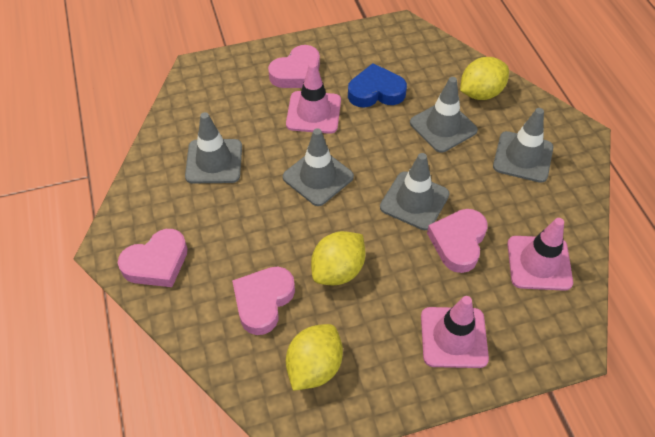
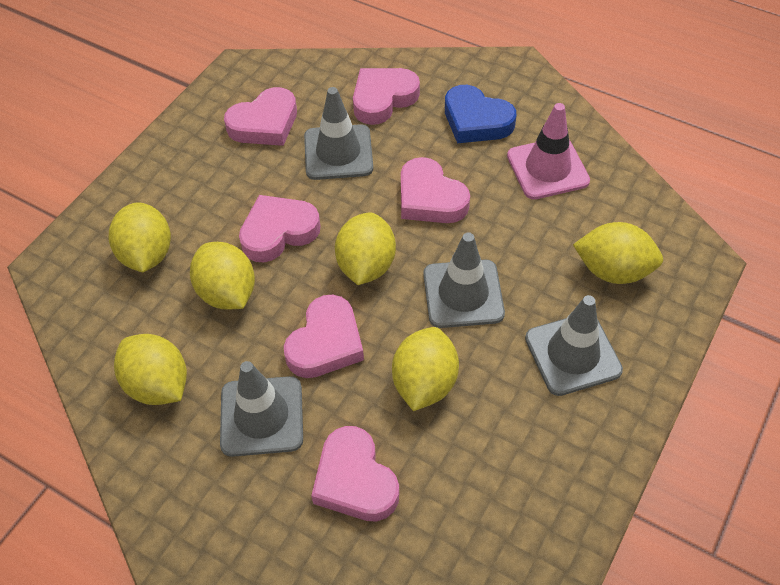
grey traffic cone: [185,112,242,183] [283,128,354,206] [380,153,450,230] [410,77,478,153] [493,108,553,183] = 5 -> [220,361,303,457] [304,87,373,180] [423,233,505,328] [525,295,623,396] = 4
pink heart: [118,229,188,287] [232,266,295,335] [268,45,320,88] [427,209,487,273] = 4 -> [224,87,297,146] [239,195,321,262] [284,295,364,378] [311,426,399,522] [353,68,420,125] [401,157,470,223] = 6
pink traffic cone: [286,62,341,134] [421,296,489,368] [507,218,573,291] = 3 -> [507,103,590,200] = 1
yellow lemon: [286,324,343,391] [311,231,366,285] [460,57,509,100] = 3 -> [109,202,171,272] [114,334,187,405] [190,242,255,309] [335,213,396,285] [392,327,459,411] [573,222,663,284] = 6

